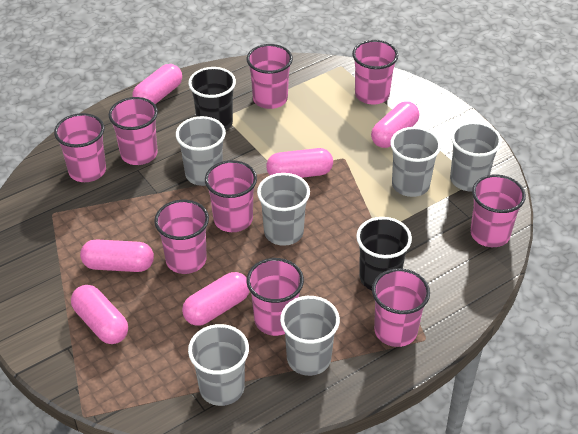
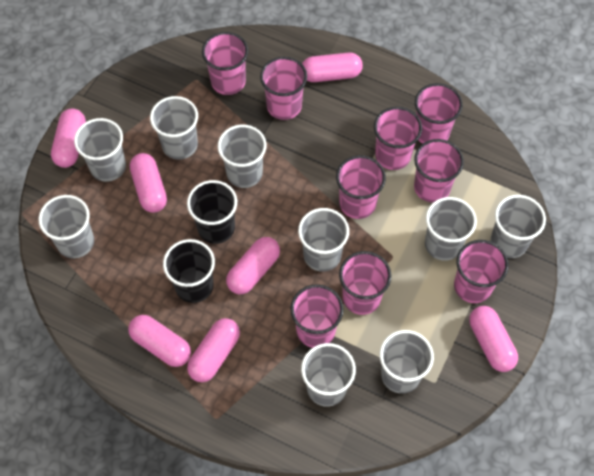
grey cup: [176,116,226,186] [188,324,249,406] [257,173,310,246] [280,296,340,376] [390,127,441,197] [450,122,502,192] = 6 -> [38,195,94,259] [74,118,126,182] [150,96,198,160] [218,125,267,188] [298,208,349,272] [301,343,356,407] [380,330,434,394] [425,197,477,261] [491,195,546,258] = 9
pink capsule: [71,285,128,344] [80,239,154,272] [132,64,182,104] [182,272,249,326] [266,148,333,178] [371,101,420,148] = 6 -> [51,109,86,168] [128,315,191,367] [130,153,167,213] [187,318,240,382] [226,237,280,294] [302,52,363,82] [469,306,518,372] = 7

